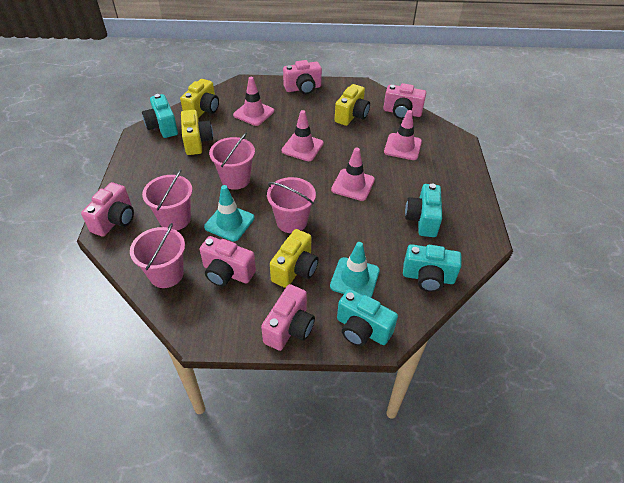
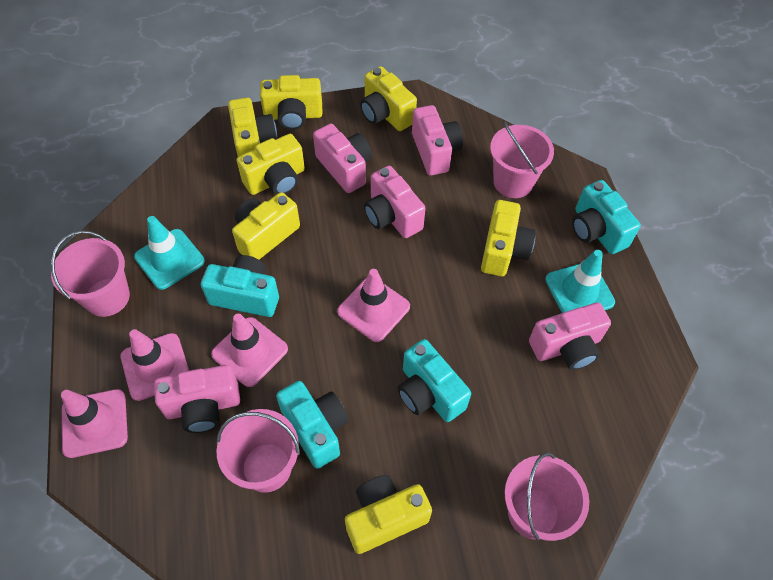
yellow camera: [180,79,219,118] [181,110,213,155] [270,229,319,288] [335,84,370,126] = 4 -> [228,98,277,157] [232,192,300,260] [237,134,305,195] [260,75,323,130] [345,475,432,554] [360,66,417,131] [481,200,536,277] = 7

